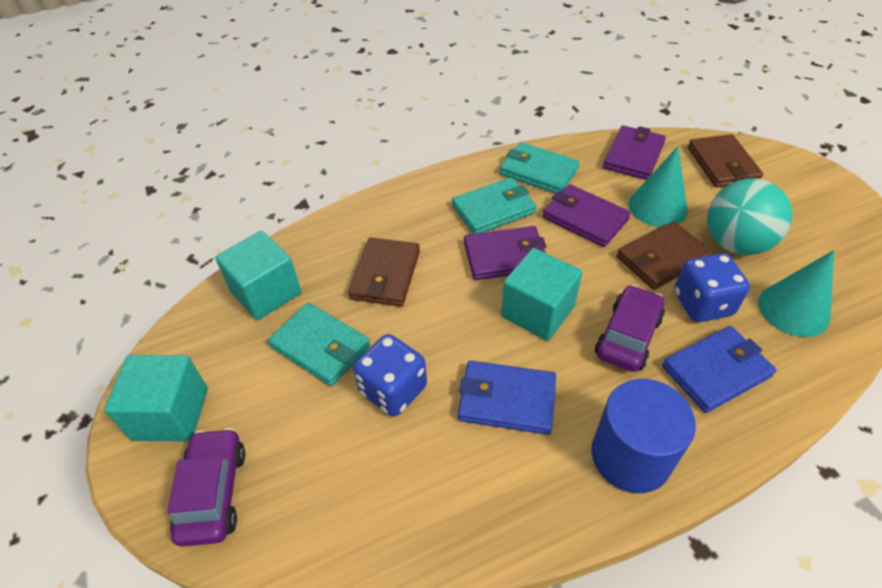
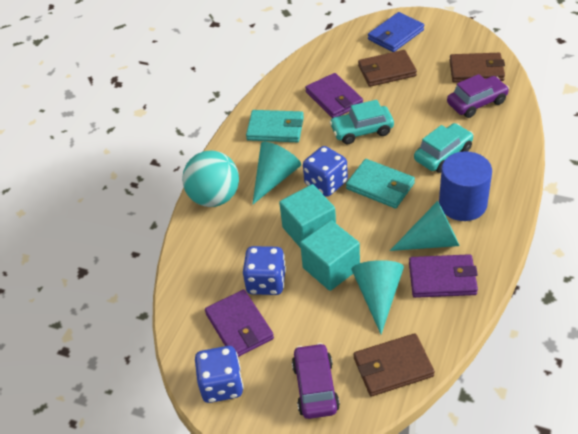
blue dice: [353,334,427,417] [674,253,750,322] = 2 -> [195,346,243,403] [243,246,286,295] [303,146,348,197] = 3
blue wallet: [458,360,556,435] [662,326,776,413] = 2 -> [368,12,424,52] = 1
turquoise car: none = 0 -> [329,100,394,144] [414,123,474,173] = 2
turquoise cone: [629,146,688,227] [758,250,835,337] = 2 -> [252,142,301,205] [352,260,404,334] [390,201,460,251] = 3
turquoise cube: [104,355,208,442] [215,231,301,320] [501,248,582,341] = 3 -> [279,184,336,248] [300,220,360,291] = 2
turquoise wallet: [268,302,370,386] [452,177,537,234] [500,142,580,193] = 3 -> [246,110,304,142] [346,159,415,209] = 2

